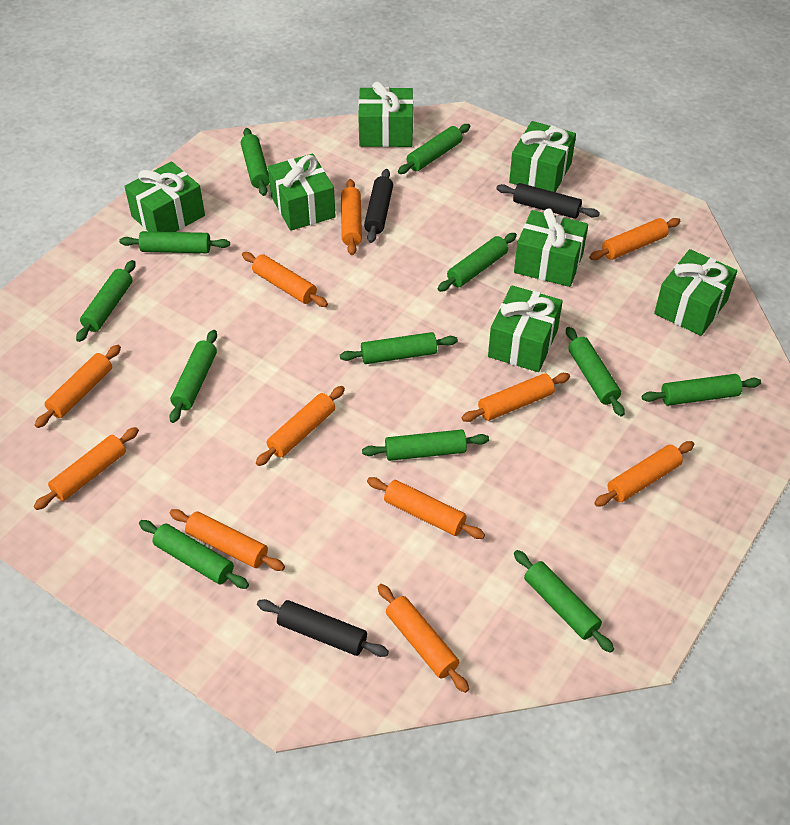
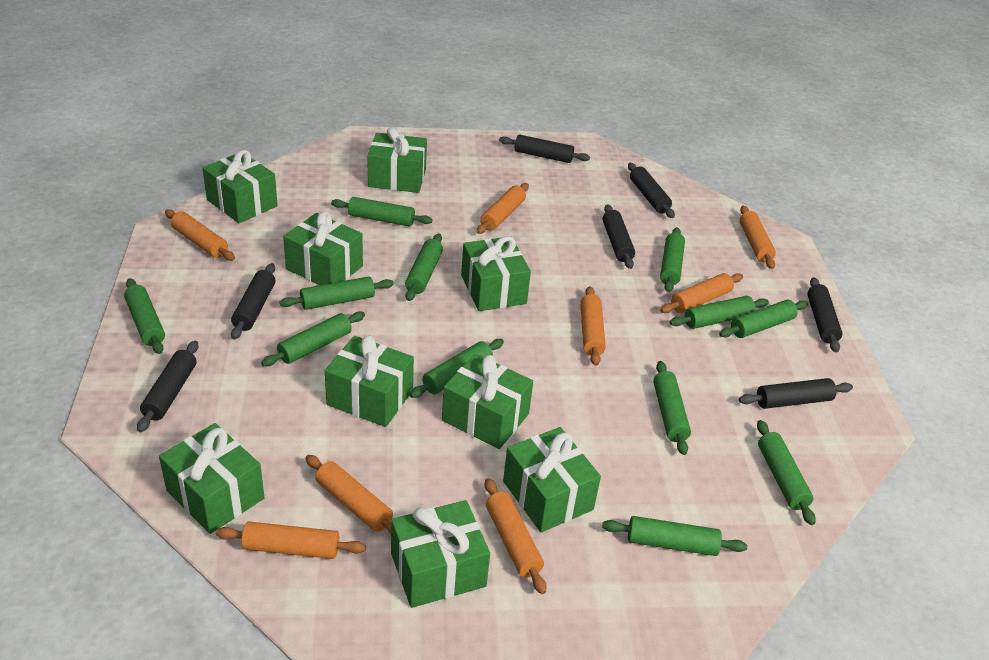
black rolling pin: [257,599,389,657] [364,169,393,243] [496,183,600,219] = 3 -> [137,341,198,432] [231,263,275,340] [499,135,590,163] [603,204,635,269] [628,163,675,218] [739,378,853,409] [807,277,843,352] = 7
green gift: [124,161,205,232] [268,154,336,231] [358,81,413,147] [488,285,563,372] [509,121,576,192] [514,209,588,287] [654,249,737,336] = 7 -> [159,423,265,534] [202,150,278,223] [283,211,363,285] [325,335,414,427] [367,127,427,193] [391,500,490,608] [442,354,533,449] [461,236,531,311] [503,427,601,532] = 9
orange rolling pin: [34,427,139,510] [35,345,121,428] [170,509,285,571] [242,252,328,307] [256,386,345,466] [341,179,362,255] [367,477,485,539] [378,584,469,693] [462,373,570,422] [589,218,680,260] [595,441,694,507] = 11 -> [165,209,235,261] [216,521,366,559] [305,455,393,534] [477,183,529,234] [485,478,547,594] [580,286,606,366] [660,273,743,313] [739,206,776,269] = 8

